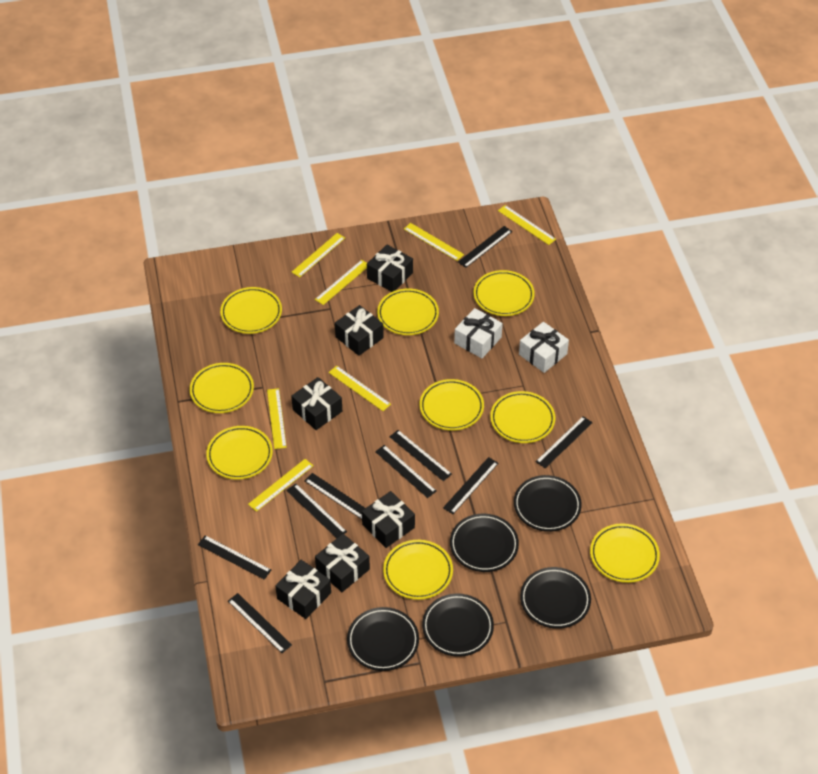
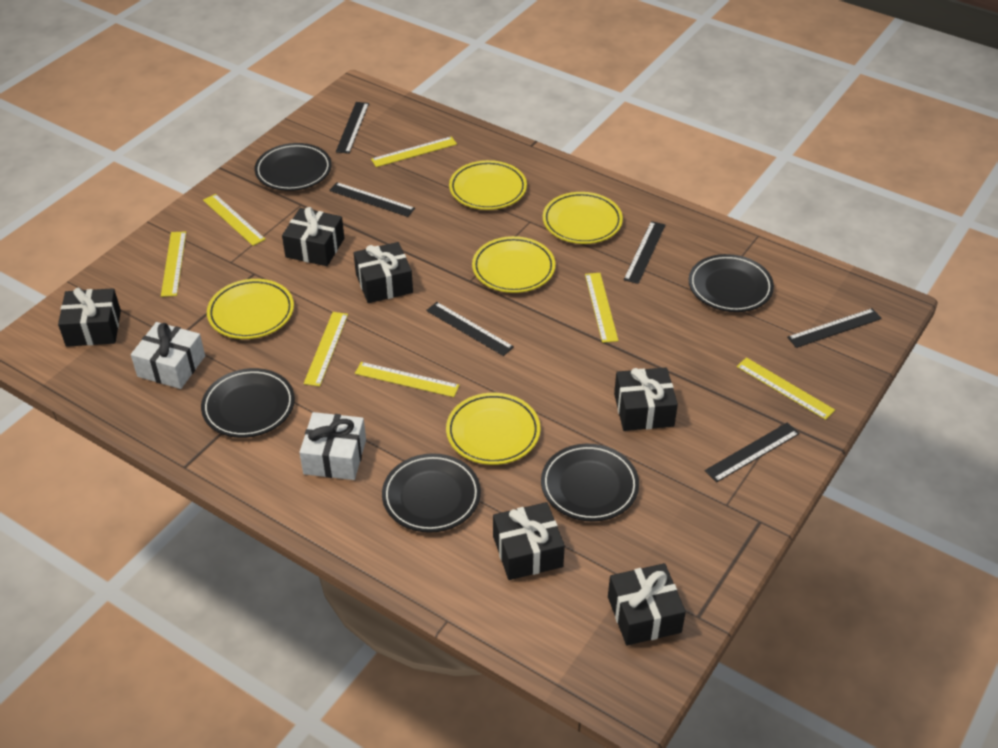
black ruler: [198,535,271,580] [228,593,292,653] [286,484,347,538] [305,473,365,519] [375,445,437,498] [389,430,452,481] [443,457,499,514] [458,226,512,268] [536,416,593,468] = 9 -> [329,182,415,217] [336,102,369,154] [426,302,514,356] [624,221,665,284] [705,422,800,482] [787,308,882,348] = 6
yellow plate: [190,363,254,413] [206,426,273,480] [220,287,282,334] [377,289,439,335] [383,540,453,600] [420,379,484,431] [474,270,535,316] [490,391,555,443] [590,523,660,583] = 9 -> [207,279,294,339] [446,393,540,465] [449,160,527,210] [472,236,555,293] [543,192,623,244] = 5

